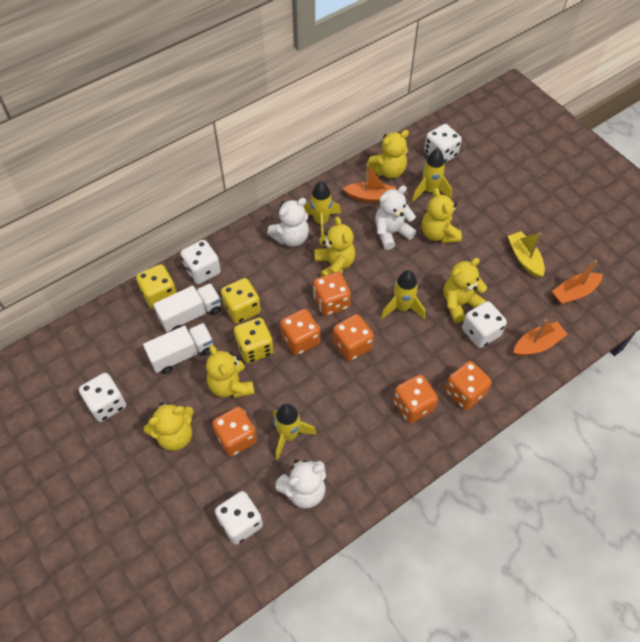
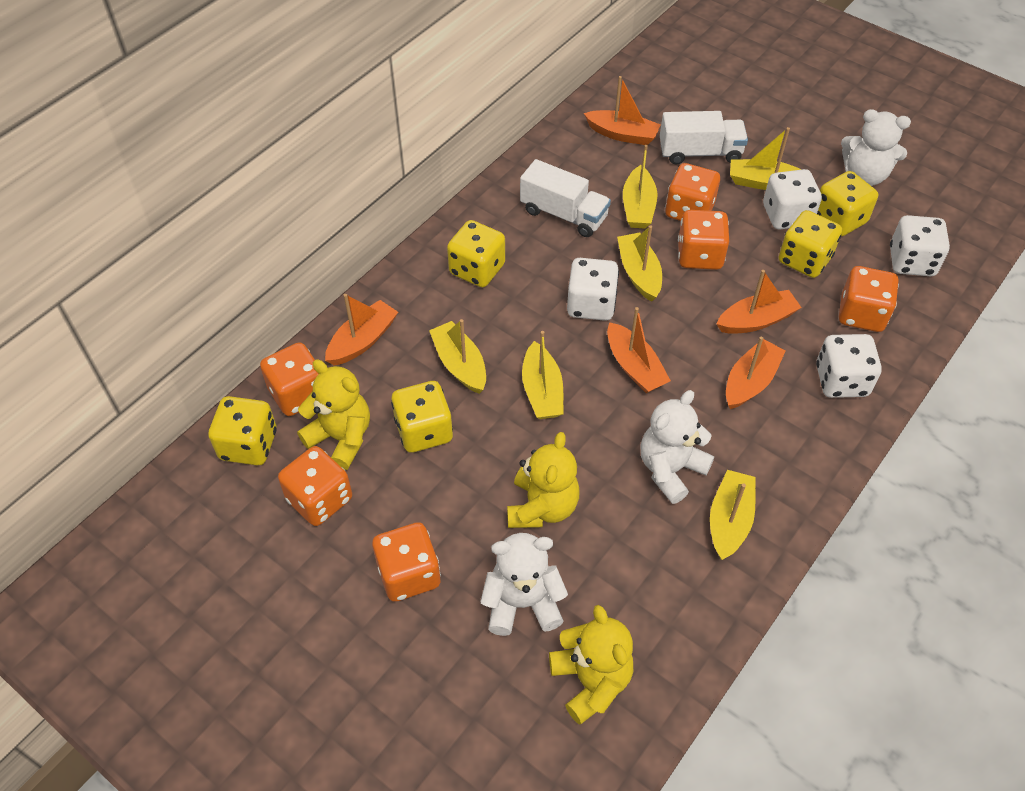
orange boat: [342,164,396,203] [513,319,568,356] [552,260,603,305] = 3 -> [325,294,398,366] [584,76,661,145] [607,307,671,393] [716,270,802,334] [726,336,785,409] = 5
white dice: [79,373,126,422] [180,240,221,284] [215,491,263,544] [424,124,462,163] [462,301,507,348] = 5 -> [567,258,619,321] [763,169,822,230] [816,334,882,398] [890,215,950,276] = 4
yellow boat: [508,231,545,278] = 1 -> [429,319,486,394] [522,331,564,419] [617,225,662,302] [623,145,658,228] [710,470,755,560] [730,127,802,190] = 6
yellow dice: [136,264,177,309] [221,278,261,324] [234,318,274,363] = 3 -> [208,396,277,466] [391,381,453,453] [447,220,505,287] [779,210,842,278] [817,171,878,236] = 5
yellow rocket: [273,404,316,460] [303,181,341,237] [381,270,425,319] [412,149,452,202] = 4 -> none = 0
yellow teddy bear: [144,402,194,451] [206,345,255,398] [314,216,355,277] [366,130,409,179] [422,188,462,243] [443,258,487,323] = 6 -> [297,359,370,470] [507,432,580,528] [549,605,633,725] = 3

